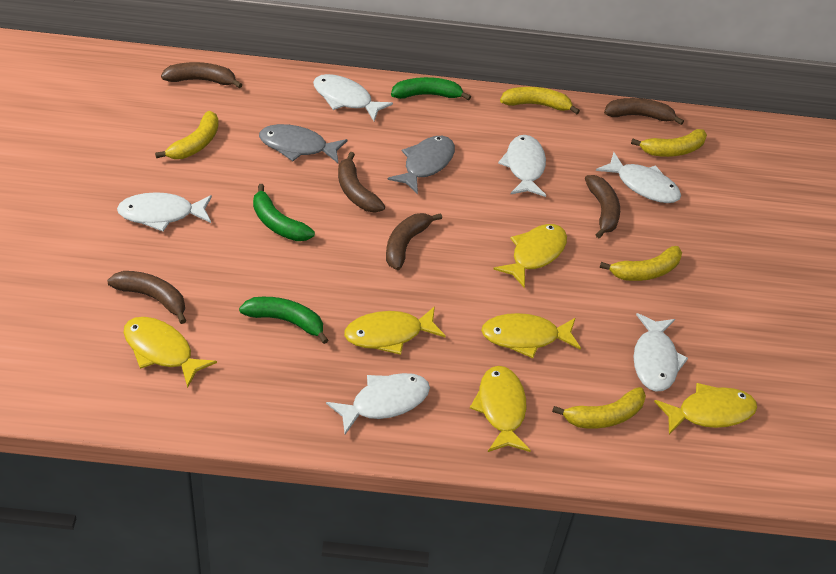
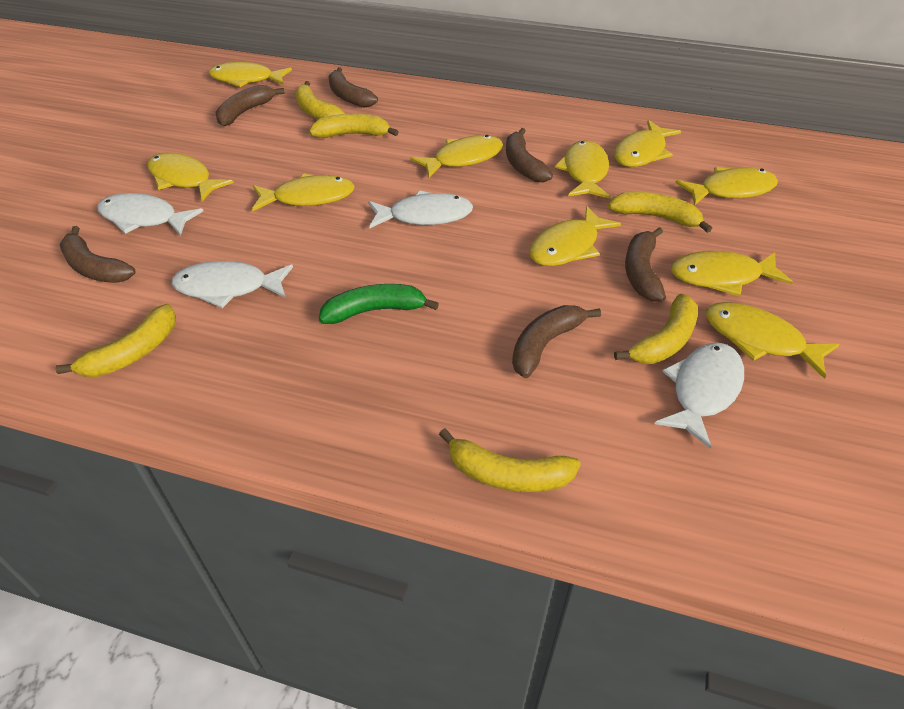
green banana: [239,297,328,344] [253,184,315,241] [391,77,471,100] = 3 -> [319,284,439,324] = 1
grey fish: [259,124,347,163] [387,136,455,194] = 2 -> none = 0
white fish: [117,192,212,232] [313,74,393,121] [326,373,430,434] [498,135,546,197] [596,152,681,203] [633,313,688,392] = 6 -> [97,193,203,236] [172,261,293,308] [368,190,473,228] [654,342,744,449] = 4
yellow banana: [155,111,219,159] [500,87,580,114] [552,387,646,429] [600,246,682,281] [631,129,707,157] = 5 -> [55,304,176,377] [295,81,345,119] [309,114,399,138] [439,428,581,492] [608,192,712,233] [614,294,698,364] = 6
yellow fish: [124,317,217,388] [344,306,446,355] [470,366,531,452] [481,313,581,358] [493,224,567,288] [654,383,757,434] = 6 -> [147,152,234,201] [208,62,292,87] [252,173,355,211] [410,135,503,178] [529,206,621,266] [555,140,610,199] [614,120,681,167] [671,251,793,296] [675,167,778,206] [706,302,840,379] = 10

